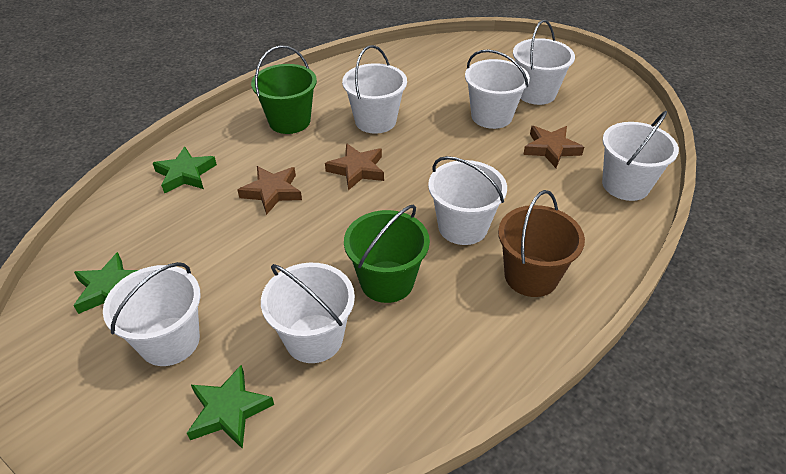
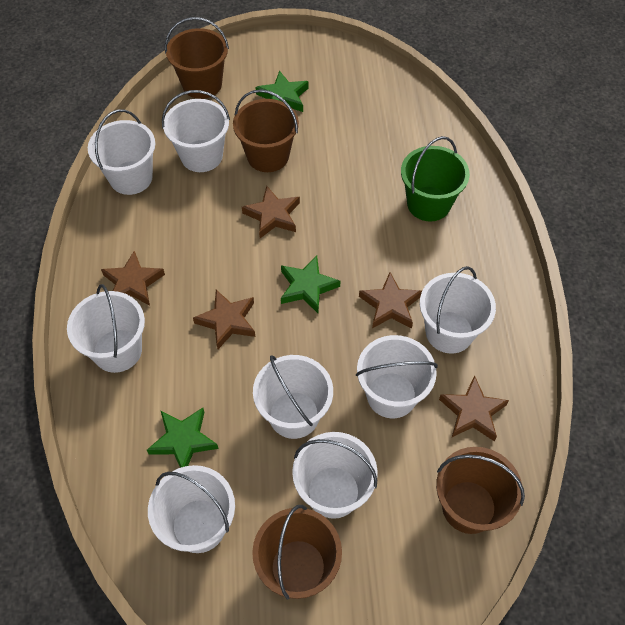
brown bucket: [498,190,585,297] = 1 -> [165,17,229,99] [233,89,299,172] [252,505,342,600] [436,447,525,534] = 4
brown star: [238,166,302,215] [325,143,384,190] [523,126,584,168] = 3 -> [101,251,165,306] [193,290,255,349] [242,186,300,238] [359,272,422,329] [439,375,509,441] = 5
green bucket: [251,45,317,134] [344,205,430,303] = 2 -> [401,136,470,221] = 1
white bucket: [103,262,201,366] [261,263,355,363] [342,45,407,134] [428,156,507,245] [465,49,530,129] [513,20,575,105] [602,111,679,201] = 7 -> [67,284,145,373] [88,109,155,195] [148,465,235,553] [162,90,230,172] [253,355,333,439] [292,432,378,519] [356,335,438,418] [420,266,496,354] = 8

